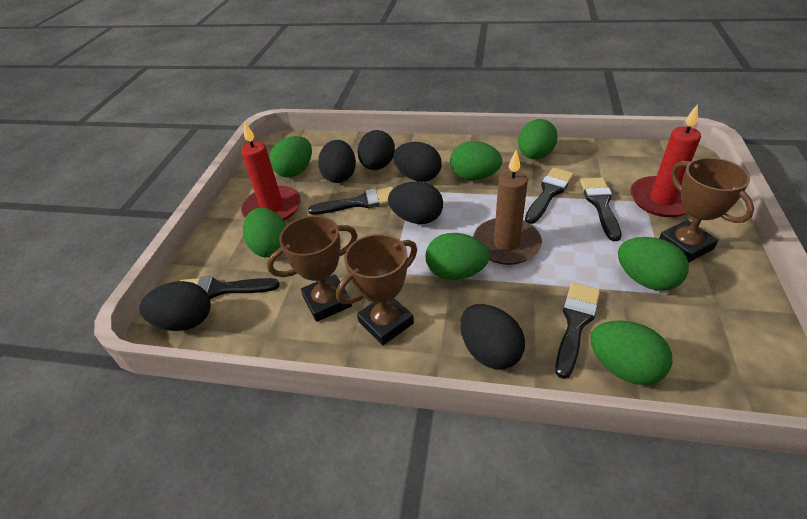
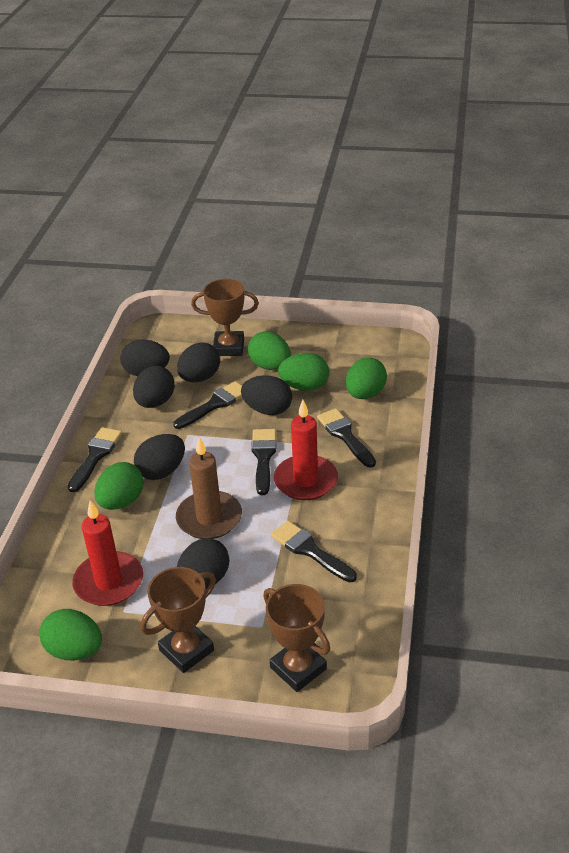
green egg: [243,208,287,257] [269,136,312,178] [426,233,489,280] [450,141,502,180] [518,119,558,159] [590,320,672,385] [618,237,689,291] = 7 -> [39,609,102,661] [94,462,144,510] [248,331,291,370] [278,353,329,391] [346,357,387,399] = 5

